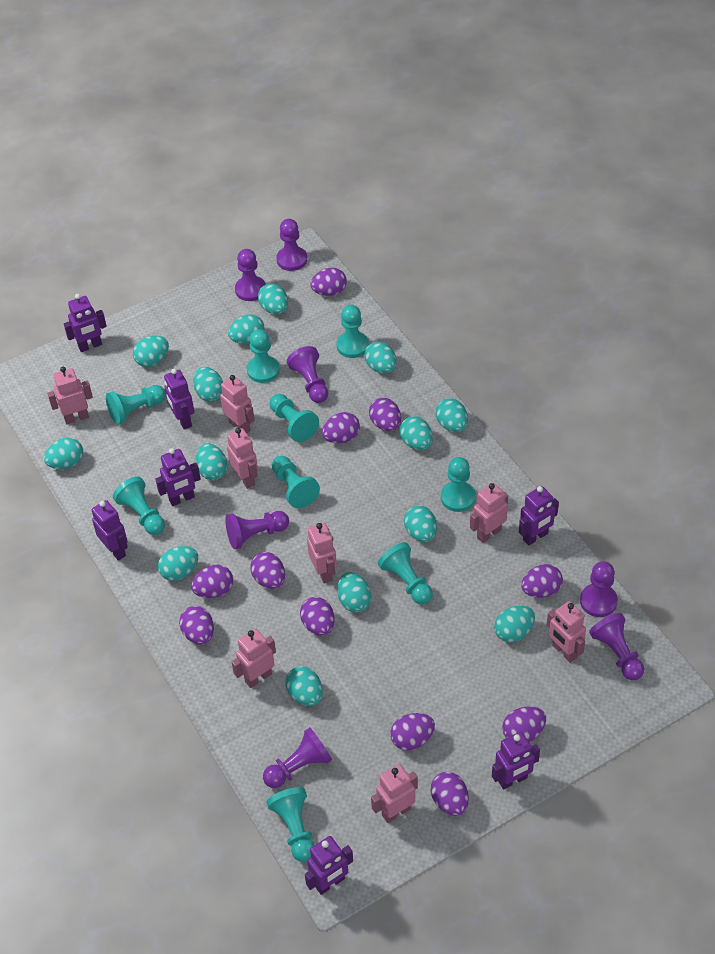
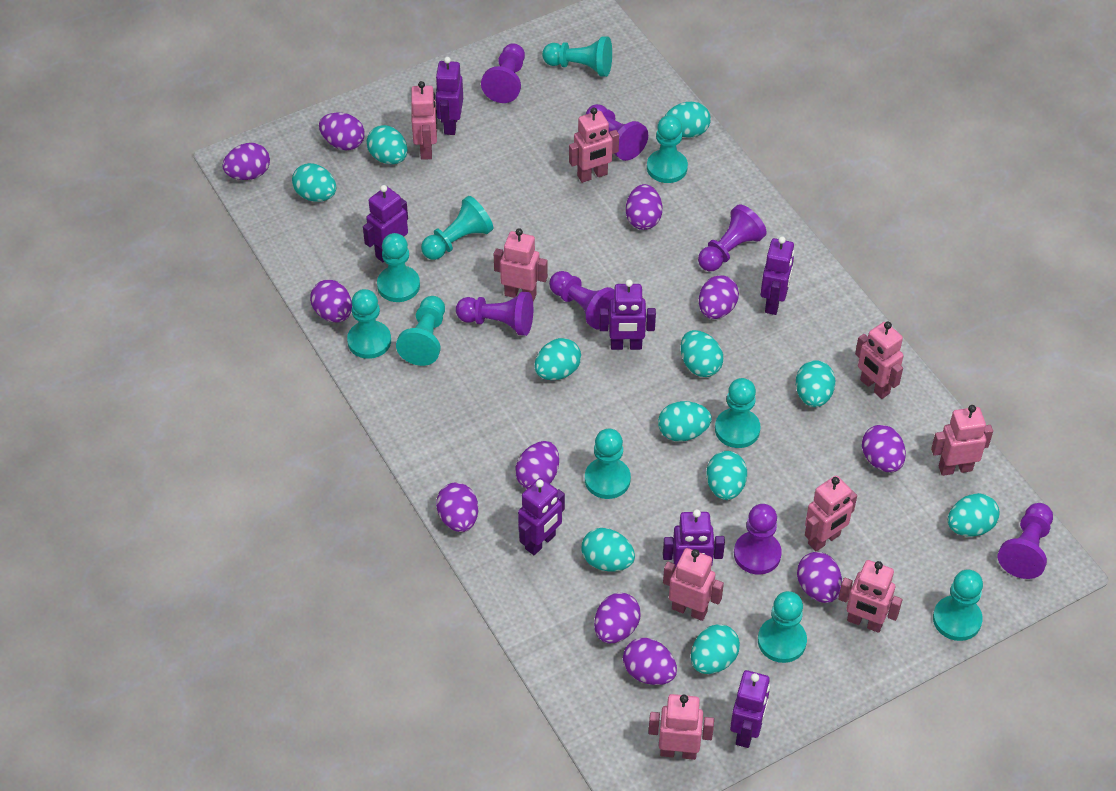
pink robot: [47,367,93,424] [220,375,255,433] [227,428,258,489] [232,628,276,688] [307,523,337,584] [371,764,418,823] [470,483,508,543] [547,601,586,663] = 8 -> [411,81,437,160] [494,228,548,302] [569,107,619,183] [648,694,714,760] [663,548,724,621] [805,476,857,551] [838,560,902,633] [855,322,904,399] [931,405,993,476] = 9
turquoise egg: [44,437,83,469] [133,336,169,367] [158,546,198,581] [193,367,223,402] [196,443,227,480] [228,314,264,344] [258,283,288,314] [285,666,323,706] [338,572,371,613] [364,341,397,373] [399,416,433,450] [404,505,437,542] [435,398,468,432] [494,606,535,642] = 14 -> [292,163,336,201] [366,125,408,164] [534,338,581,380] [581,528,635,572] [658,401,712,442] [665,102,711,138] [681,330,723,377] [691,624,740,674] [706,451,747,500] [796,360,835,407] [948,493,1000,537] = 11
turquoise pawn: [106,385,166,425] [113,477,165,535] [247,329,280,383] [266,787,314,862] [269,394,319,442] [272,456,320,508] [337,305,369,358] [378,542,433,605] [441,457,476,512] = 9 -> [347,289,391,359] [377,233,420,302] [396,296,445,366] [421,196,493,260] [542,36,612,77] [585,429,631,499] [647,115,688,183] [715,378,760,448] [758,591,807,663] [933,569,983,641] = 10

